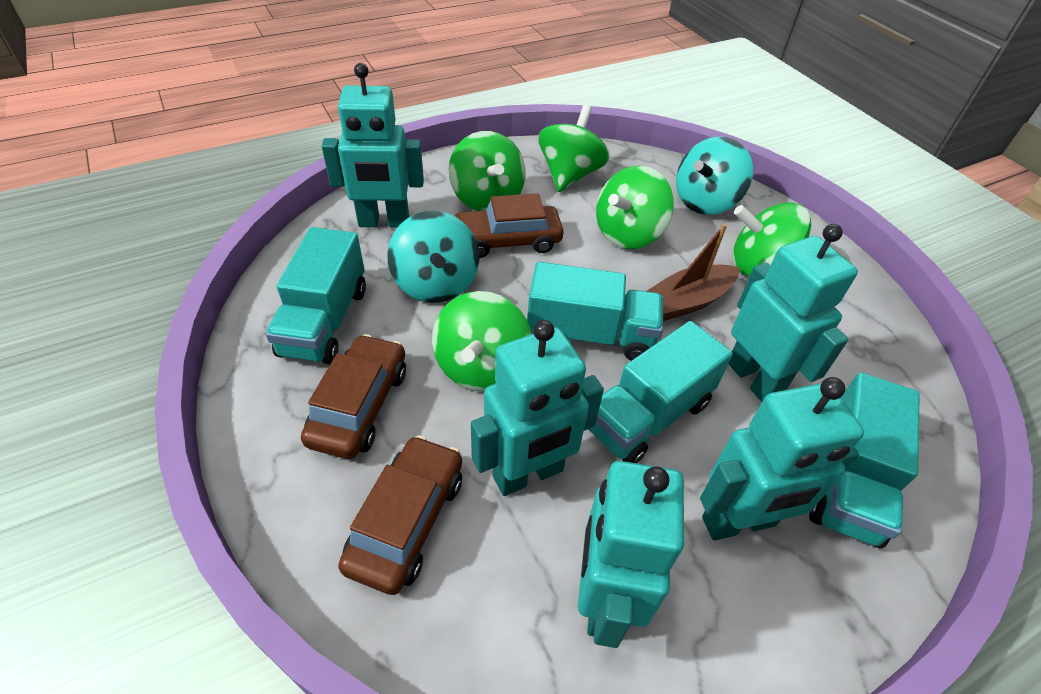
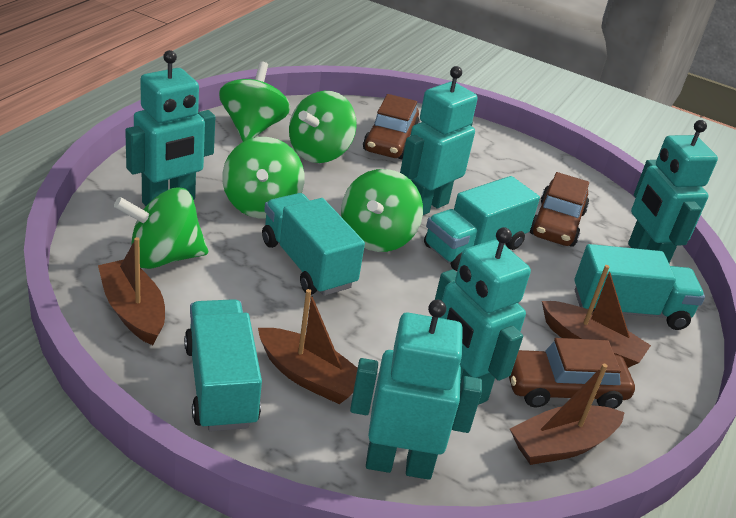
brown boat: [647,223,740,321] = 1 -> [98,237,165,345] [258,289,358,404] [510,364,625,465] [542,265,651,368] = 4
turquoise spinning top: [387,211,479,303] [676,136,753,215] = 2 -> none = 0

